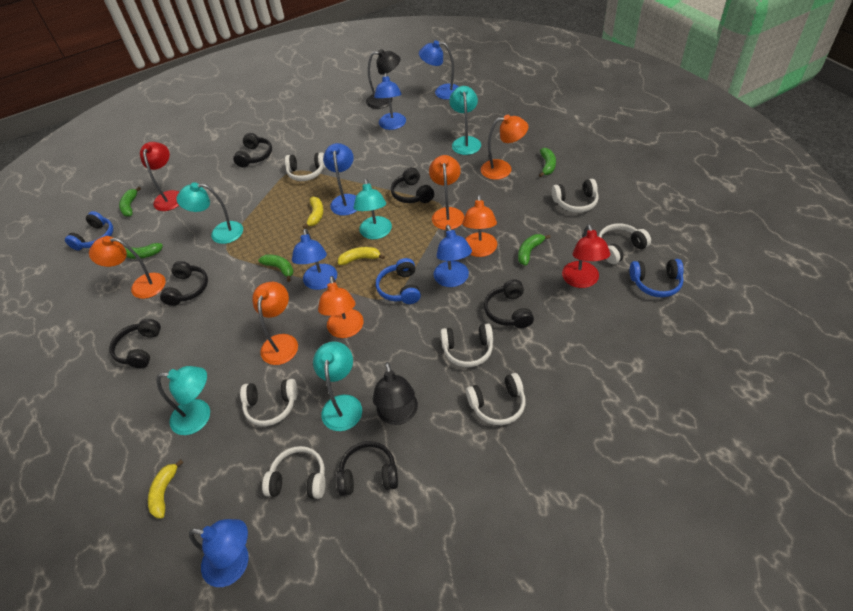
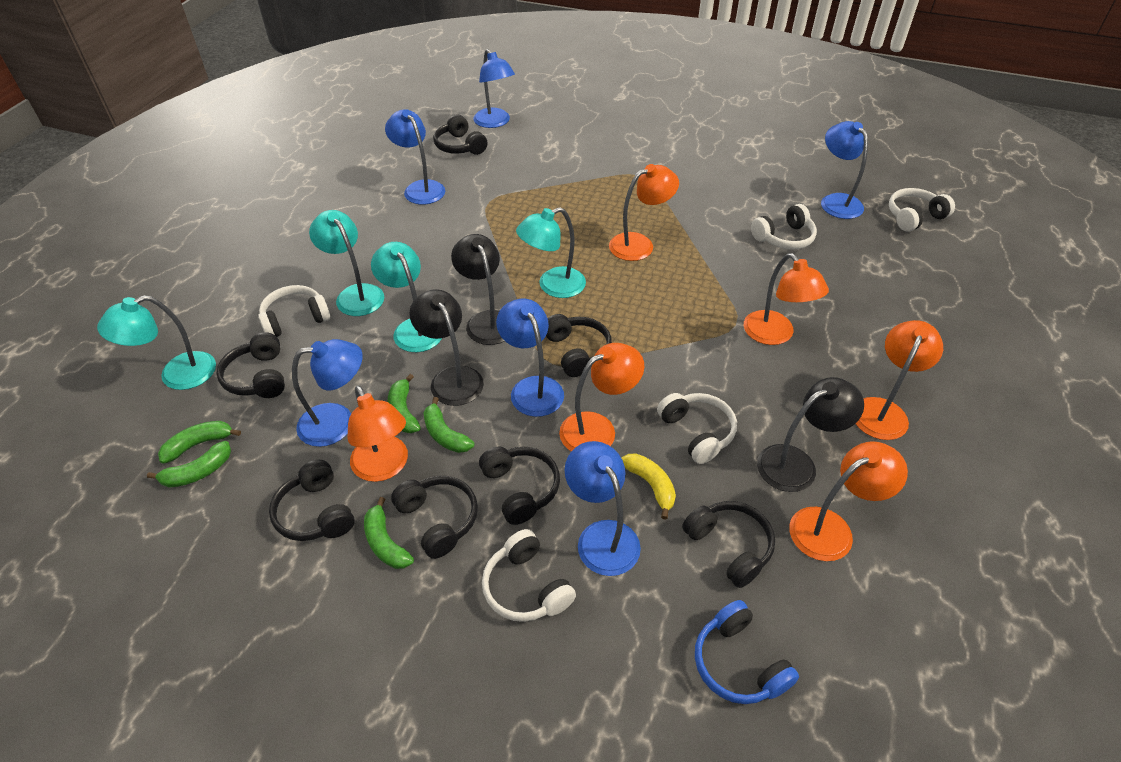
black headphones: [109,319,161,368] [160,261,208,306] [233,133,272,167] [336,441,398,496] [391,167,434,203] [484,279,534,328] = 6 -> [216,332,285,398] [269,460,355,541] [391,476,478,559] [433,114,487,155] [479,447,560,525] [546,314,612,377] [682,501,775,588] = 7
black lamp: [366,49,401,109] [372,362,418,425] = 2 -> [409,289,484,406] [451,234,504,345] [757,377,864,492] = 3
blue headphones: [65,211,113,250] [376,258,421,304] [630,259,684,297] = 3 -> [695,600,799,704] = 1
red lamp: [140,142,179,211] [562,224,611,288] = 2 -> none = 0
turquoise lamp: [156,366,210,435] [176,182,243,244] [313,341,362,431] [354,179,392,239] [449,86,481,155] = 5 -> [97,295,216,390] [309,210,384,316] [371,242,442,352] [516,207,586,298] = 4
white headphones: [240,379,298,426] [262,446,326,499] [285,152,326,181] [440,324,493,367] [466,373,526,425] [552,179,599,213] [598,224,651,264] = 7 -> [258,285,330,337] [482,529,576,622] [657,393,737,464] [751,204,817,250] [889,188,955,232] = 5
yellow banana: [148,460,183,518] [302,197,324,229] [338,247,385,265] = 3 -> [621,454,676,520] = 1

